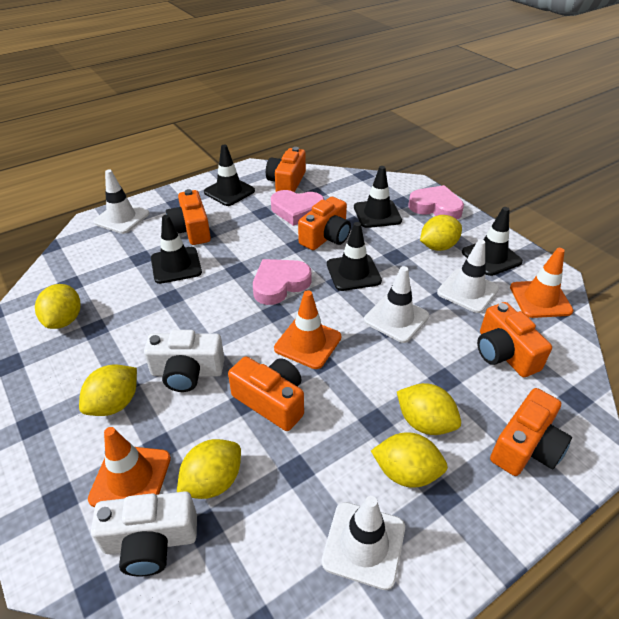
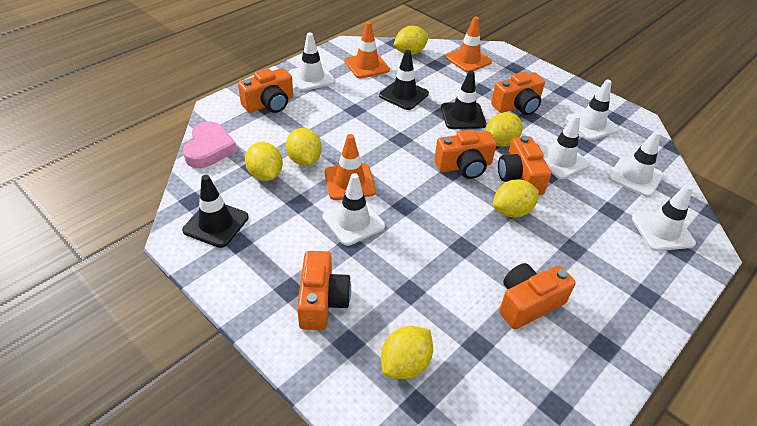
black traffic cone: [151,215,202,284] [204,145,255,206] [327,222,382,291] [354,166,402,228] [462,207,523,276] = 5 -> [182,175,249,248] [379,50,429,110] [441,71,487,129] = 3
pink heart: [253,259,311,305] [271,190,325,226] [408,185,464,219] = 3 -> [183,121,237,168] = 1
white camera: [91,491,197,577] [144,330,224,392] = 2 -> none = 0
white traffic cone: [93,170,149,234] [322,496,405,590] [364,266,429,343] [437,239,499,313] = 4 -> [289,33,335,91] [323,173,385,246] [541,114,590,179] [565,80,619,140] [608,131,664,197] [632,184,696,251] = 6

